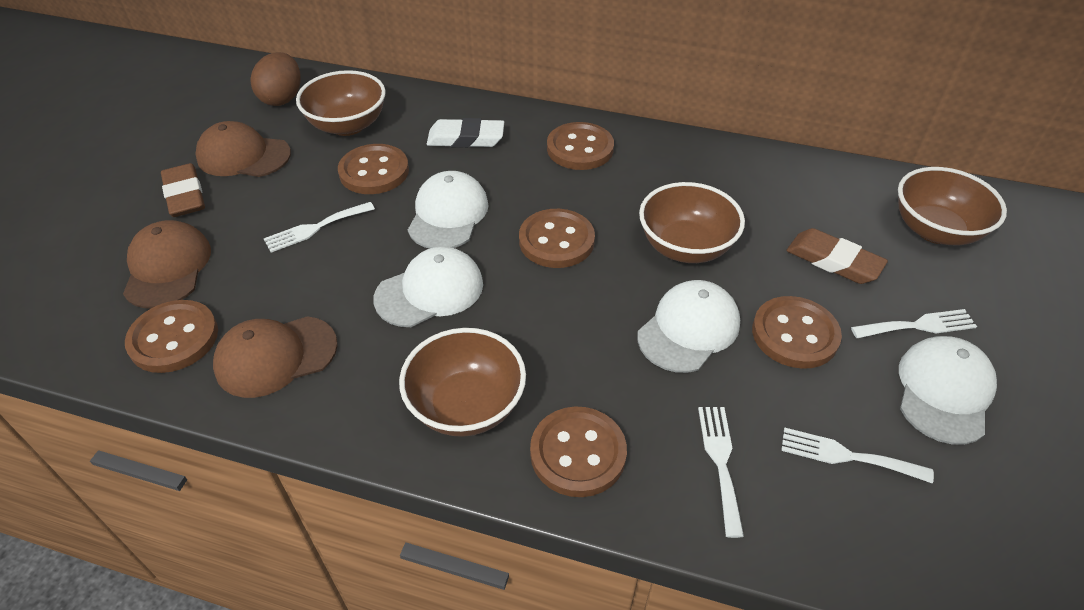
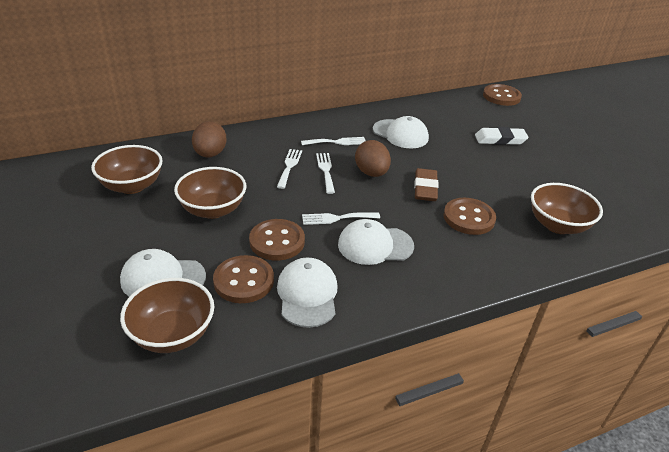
brown button: [125,300,218,373] [338,144,409,194] [519,209,595,268] [530,407,627,497] [547,122,614,170] [752,296,842,369] = 6 -> [213,255,274,303] [249,219,305,261] [443,198,496,235] [483,84,522,106] = 4
brown cap: [123,220,211,308] [195,121,291,177] [213,316,338,398] = 3 -> none = 0
brown egg: [250,52,301,106] = 1 -> [192,121,227,158] [355,140,391,177] = 2
brown eraser: [161,163,205,217] [786,228,888,284] = 2 -> [414,168,439,201] = 1

